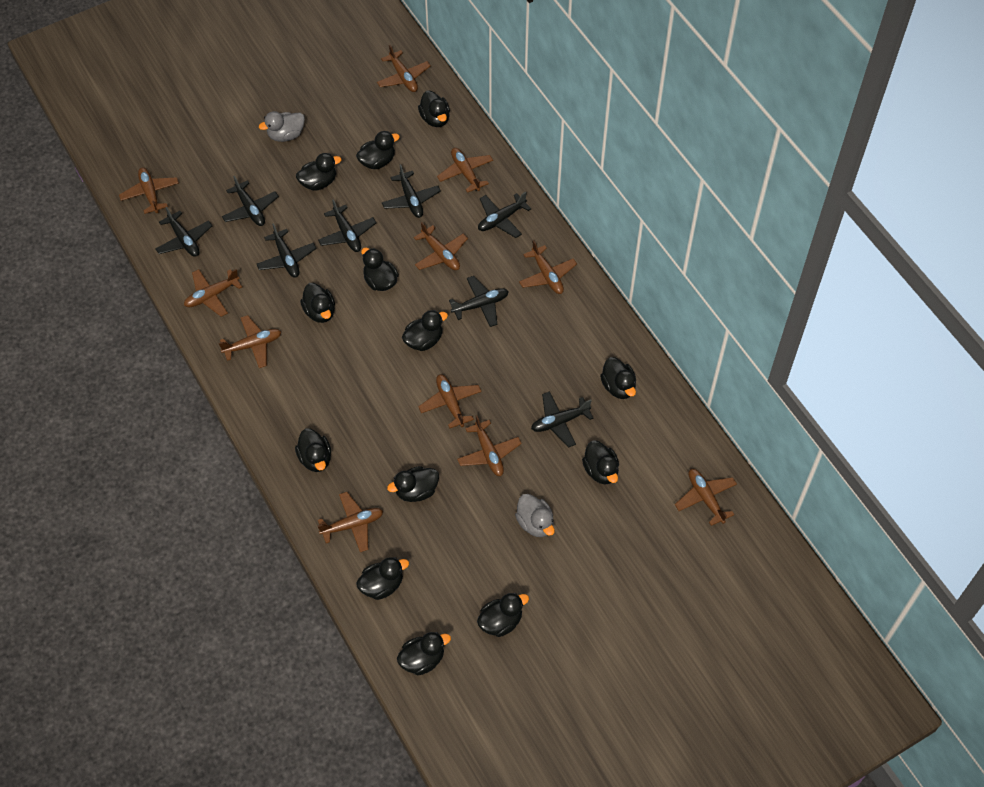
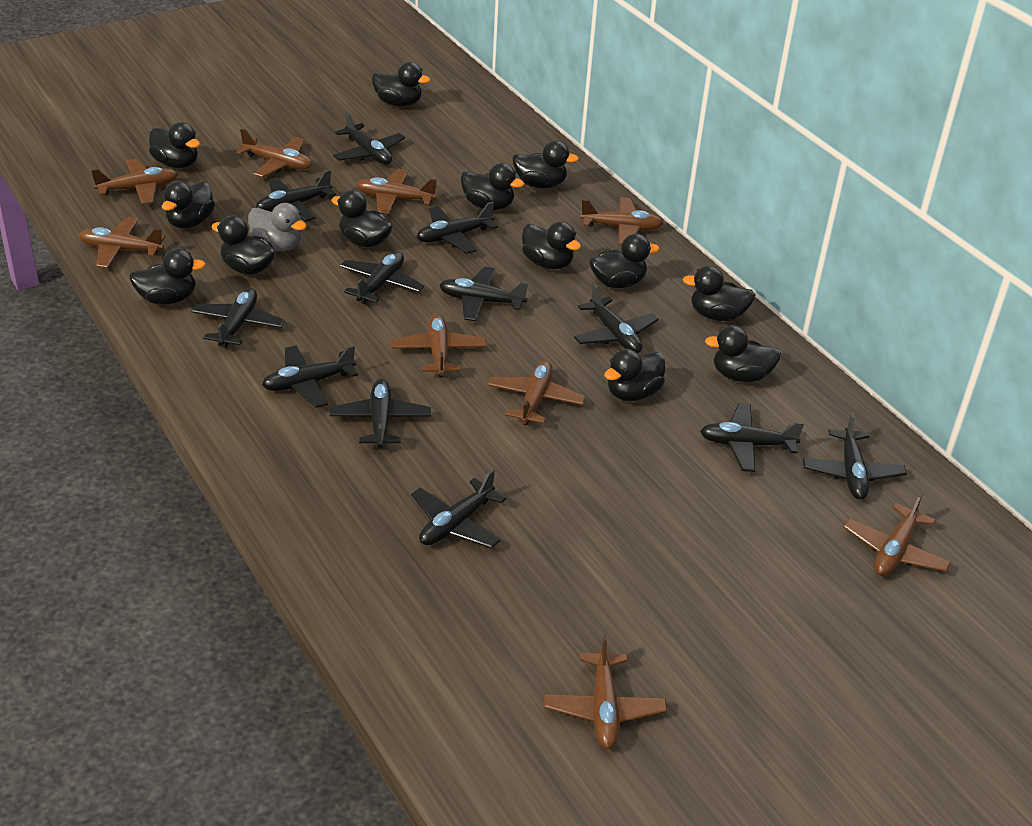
black plane: [155,207,213,257] [222,176,279,226] [256,223,317,277] [318,199,376,252] [382,164,441,218] [449,276,509,327] [478,192,531,238] [531,391,593,448] = 8 -> [191,288,285,348] [256,170,336,221] [262,345,358,408] [330,379,431,448] [333,112,405,165] [340,251,424,304] [411,469,506,548] [417,202,498,254] [439,267,528,321] [574,284,659,353] [700,403,804,472] [803,412,906,500] = 12
brown plane: [119,167,179,214] [184,269,242,317] [219,315,281,368] [318,492,383,552] [377,45,431,92] [414,222,468,270] [418,374,482,428] [437,148,493,193] [457,415,522,476] [519,240,577,294] [675,469,737,526] = 11 -> [78,217,166,268] [91,159,178,205] [236,129,312,178] [356,169,437,215] [391,314,486,377] [488,360,585,425] [544,634,667,749] [580,197,663,245] [844,493,951,576] = 9
grey duck: [259,111,305,142] [515,494,555,537] = 2 -> [248,203,307,251] = 1

